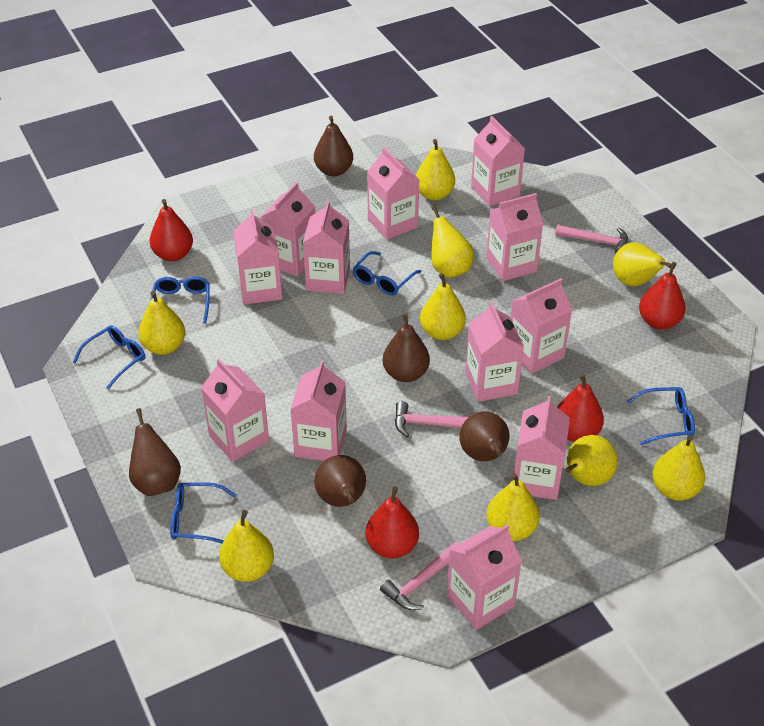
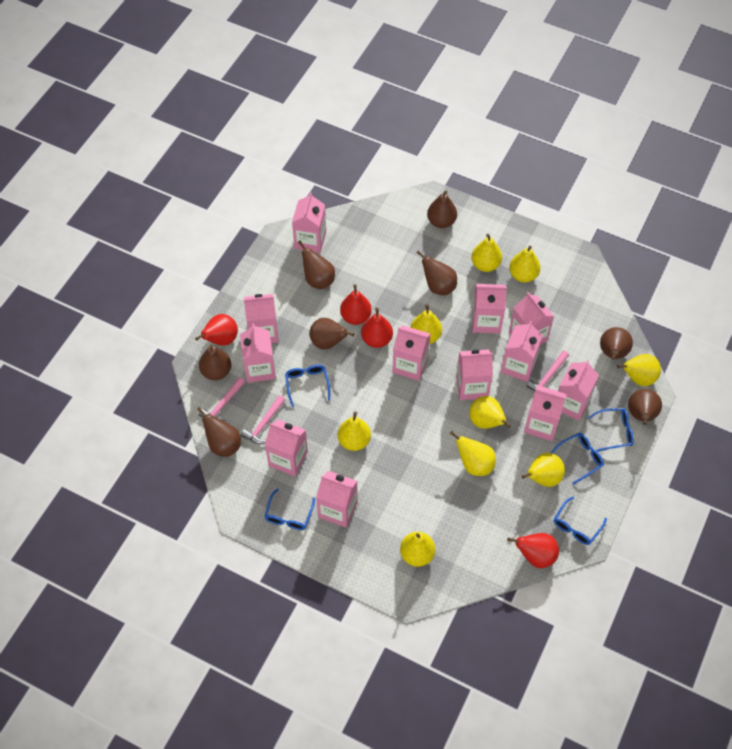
brown pear: [129,408,181,496] [314,116,353,176] [314,455,366,507] [383,313,430,382] [460,411,509,461] = 5 -> [197,407,241,457] [199,345,231,380] [298,240,335,289] [309,318,354,349] [416,250,457,295] [427,191,457,228] [600,327,633,360] [628,389,662,425] = 8

